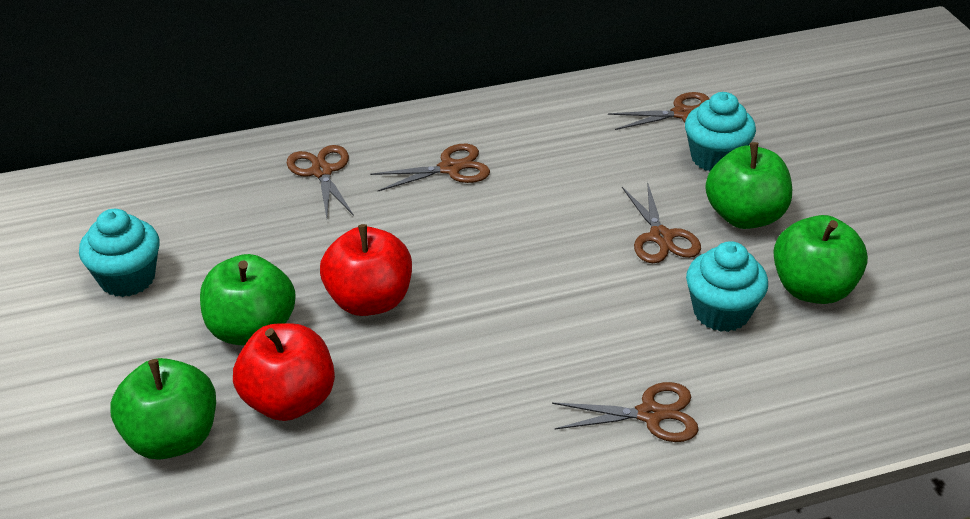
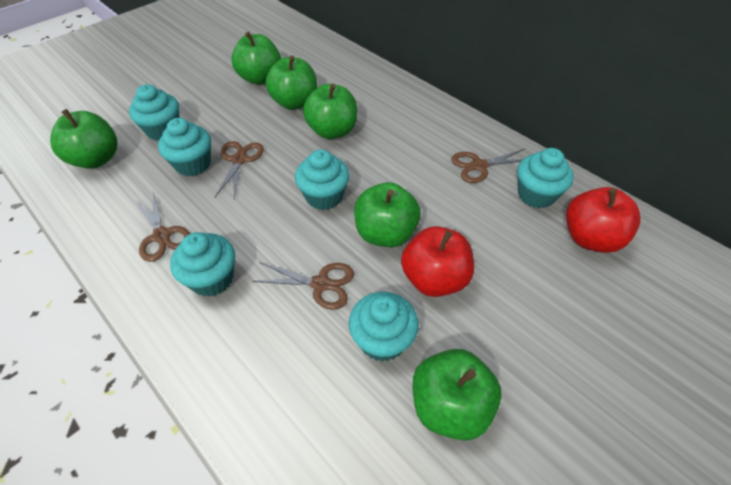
brown scissors: [287,145,354,218] [370,144,490,191] [552,382,699,442] [608,92,709,130] [622,181,701,263] = 5 -> [135,192,190,262] [214,141,264,199] [252,262,354,310] [451,149,524,183] = 4
green apple: [110,358,216,459] [200,254,296,346] [705,142,792,229] [773,215,868,304] = 4 -> [50,109,117,169] [231,32,281,85] [265,55,317,110] [303,83,357,139] [354,182,421,247] [413,349,502,441] = 6
turquoise cupcake: [79,209,160,297] [685,92,756,171] [686,241,768,332] = 3 -> [129,84,179,141] [158,118,211,177] [170,232,235,297] [295,149,350,210] [349,292,419,362] [517,148,574,208] = 6

